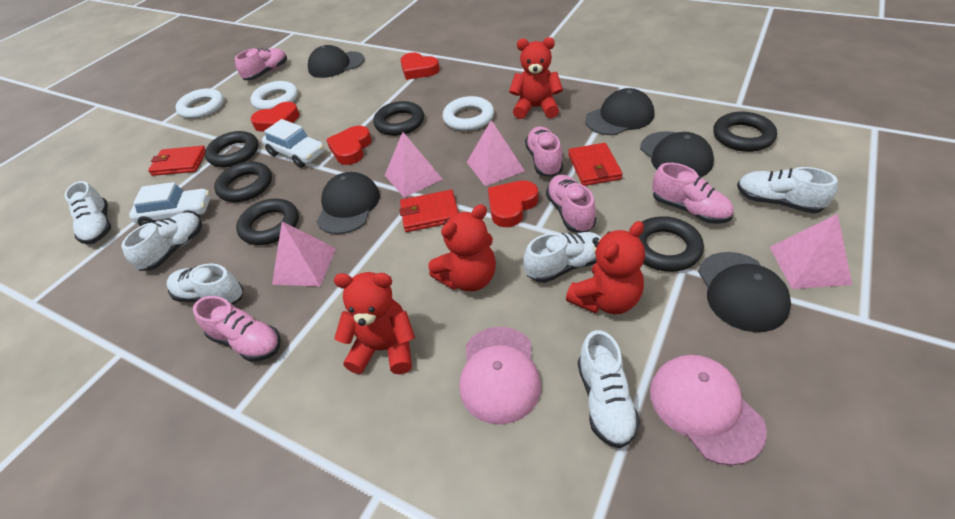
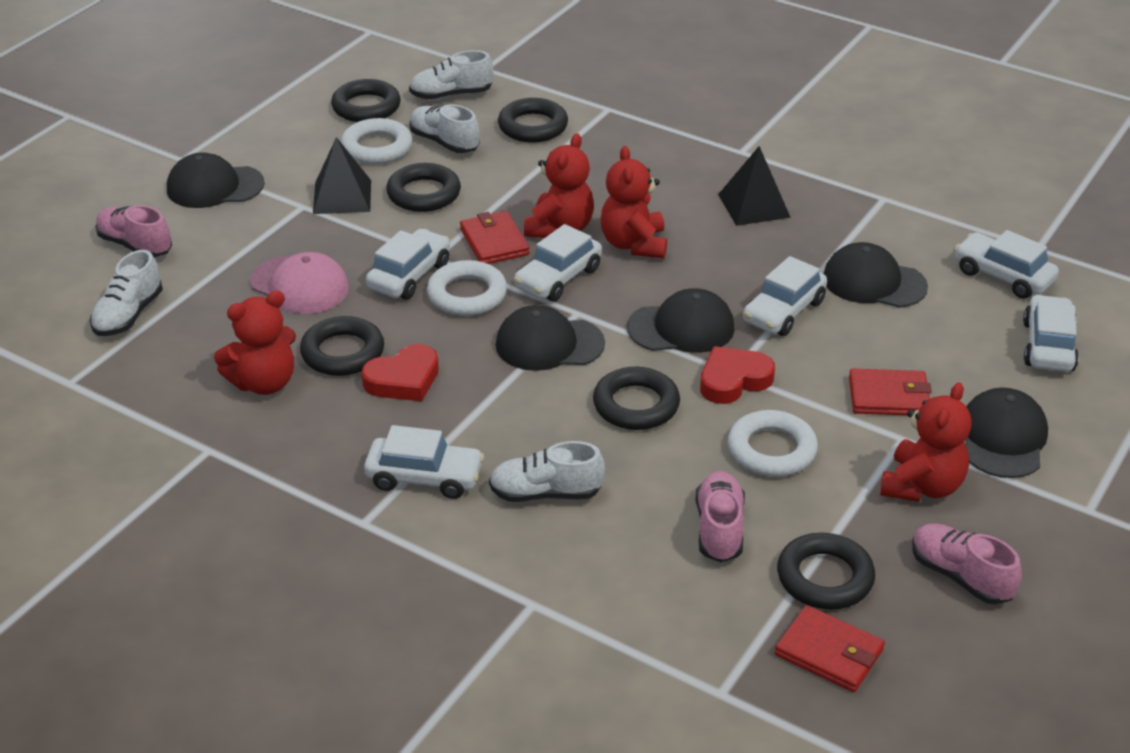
black pyramid: none = 0 -> [313,137,371,214] [718,146,791,226] = 2
pink cap: [459,327,541,424] [650,355,767,466] = 2 -> [250,252,349,314] = 1
pink pyramid: [272,221,336,287] [385,132,443,198] [467,120,525,186] [770,214,852,289] = 4 -> none = 0
pink shoe: [193,296,281,362] [235,48,287,80] [525,127,563,177] [546,175,596,233] [652,163,734,224] = 5 -> [96,205,172,257] [695,471,745,563] [912,523,1022,605] = 3
red heart: [251,102,299,132] [326,126,372,165] [400,52,440,80] [488,180,538,227] = 4 -> [361,344,439,401] [700,346,775,404] = 2
white car: [129,182,210,226] [262,119,325,168] = 2 -> [364,425,484,499] [366,229,450,299] [514,224,602,301] [743,256,827,336] [954,230,1059,299] [1023,294,1079,372] = 6
white shoe: [64,181,111,244] [121,212,202,271] [167,263,243,305] [523,232,602,283] [578,330,640,448] [737,167,838,213] = 6 -> [90,250,163,336] [409,50,494,100] [409,104,479,153] [489,441,605,502] = 4

